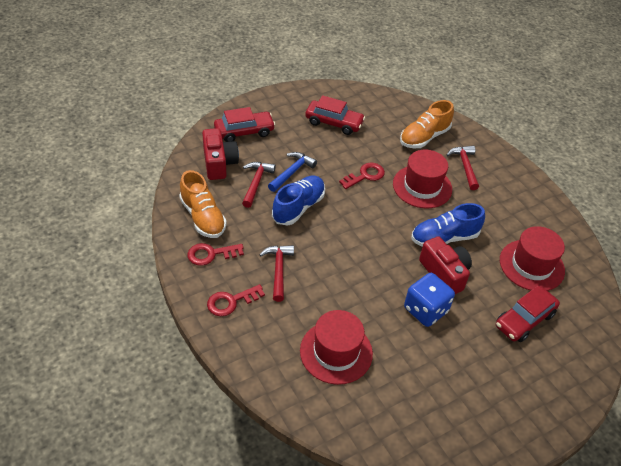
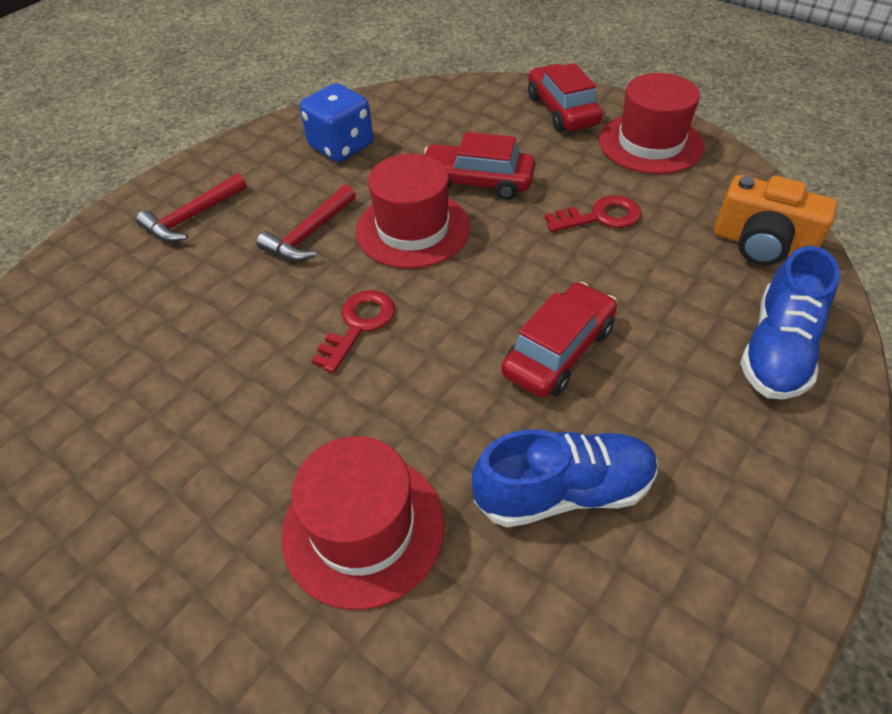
blue hammer: [268,152,317,192] = 1 -> none = 0
orange camera: none = 0 -> [714,175,838,265] = 1
orange shoe: [179,170,227,238] [400,100,454,148] = 2 -> none = 0
red camera: [202,128,239,180] [419,236,472,294] = 2 -> none = 0
red hammer: [242,162,276,208] [259,245,294,302] [447,146,479,190] = 3 -> [136,173,247,242] [257,184,356,261] = 2
red key: [187,243,244,266] [207,284,265,316] [339,163,385,189] = 3 -> [312,290,395,373] [545,195,641,232] = 2

